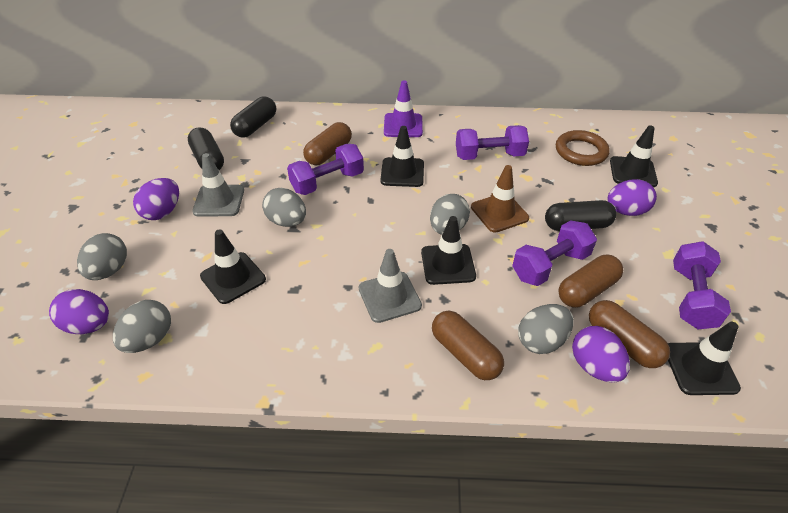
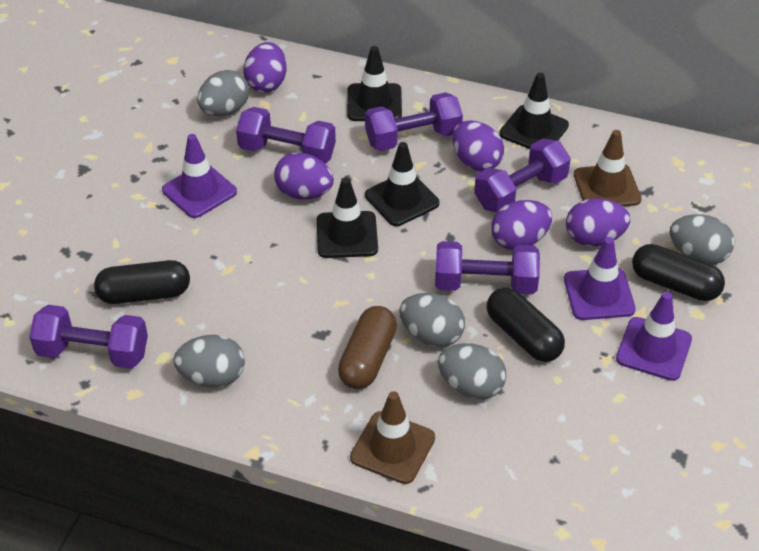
black traffic cone: [200,229,266,304] [381,126,424,187] [421,216,476,285] [610,125,658,187] [668,322,741,395] = 5 -> [317,178,378,258] [347,46,402,121] [365,142,439,226] [499,73,569,149] = 4
brown capsule: [303,122,352,165] [432,311,504,380] [559,255,623,307] [589,300,670,368] = 4 -> [338,306,397,389] = 1
brown ring: [556,130,610,166] = 1 -> none = 0
brown traffic cone: [471,165,529,233] = 1 -> [350,391,435,484] [574,130,642,207] = 2
grey traffic cone: [192,153,244,217] [359,249,422,323] = 2 -> none = 0
purple dumbbell: [287,144,364,195] [456,125,529,160] [512,220,597,286] [673,241,731,329] = 4 -> [29,305,148,369] [236,107,336,163] [365,92,463,151] [435,241,540,294] [474,139,571,213] = 5
purple egg: [49,289,109,334] [133,178,179,220] [572,326,630,383] [608,179,657,216] = 4 -> [243,42,287,92] [274,153,334,199] [452,120,504,172] [491,200,552,250] [566,198,630,247] = 5
purple traffic cone: [384,80,423,137] = 1 -> [162,134,237,218] [564,237,636,320] [616,292,692,381] = 3

